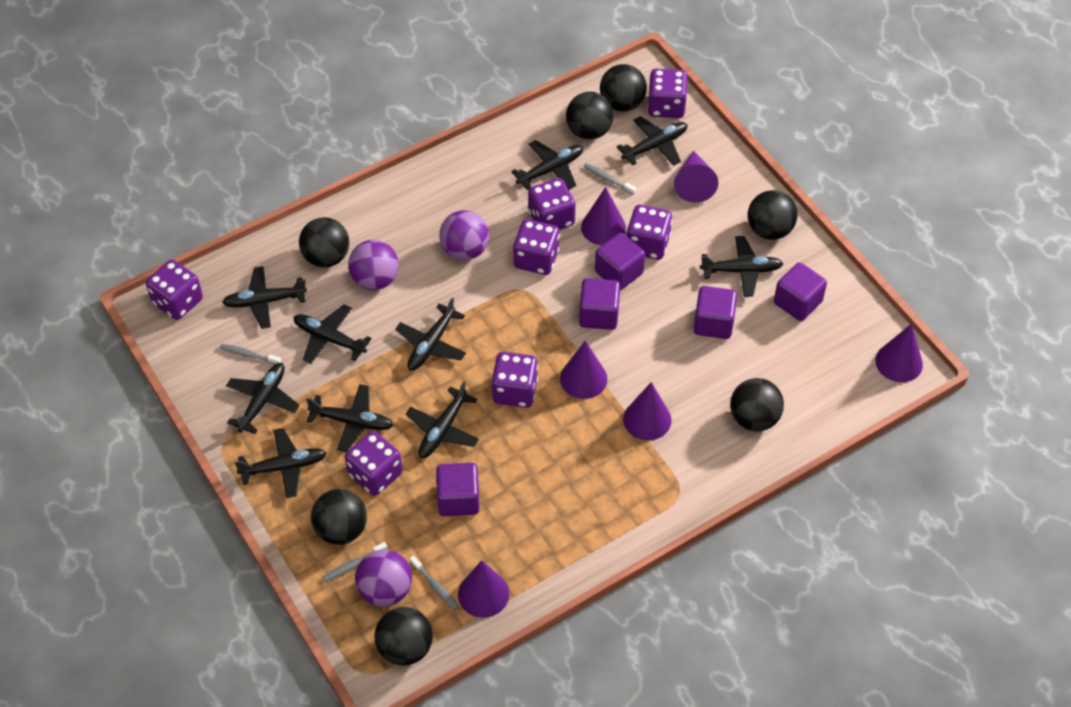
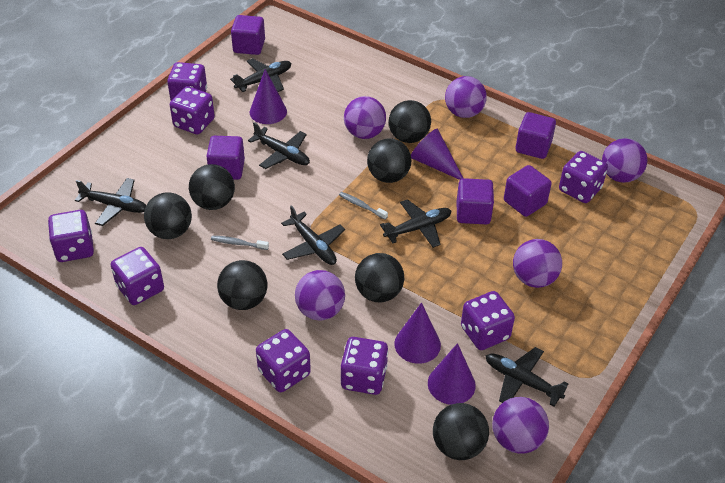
black plane: [222,266,307,329] [226,363,300,434] [234,428,326,498] [293,304,372,364] [306,384,393,452] [395,298,466,371] [405,381,479,458] [511,140,583,190] [617,116,688,166] [700,236,784,297] = 10 -> [75,178,146,226] [230,58,291,92] [248,122,310,169] [281,205,345,265] [380,199,451,248] [486,347,568,407] = 6
grey toothbrush: [219,344,282,365] [322,542,388,582] [409,555,459,610] [584,163,636,195] = 4 -> [211,236,269,250] [339,192,388,220] = 2
purple ball: [348,240,399,290] [355,549,412,607] [439,210,489,260] = 3 -> [295,270,345,320] [344,96,386,139] [445,76,487,118] [492,397,549,454] [513,239,562,288] [602,138,647,183] = 6
purple cone: [458,561,509,618] [560,340,607,399] [581,187,626,245] [623,382,671,440] [674,151,718,203] [875,324,923,382] = 6 -> [250,69,287,124] [394,303,441,364] [411,129,463,180] [428,343,476,405] = 4
purple dice: [146,259,203,320] [345,431,402,496] [491,352,538,408] [513,219,560,275] [528,178,576,230] [627,205,672,260] [647,69,688,118] = 7 -> [48,210,94,262] [111,247,164,305] [167,62,207,100] [170,86,215,135] [256,329,311,392] [340,337,388,395] [461,291,515,350] [559,151,608,203] = 8

